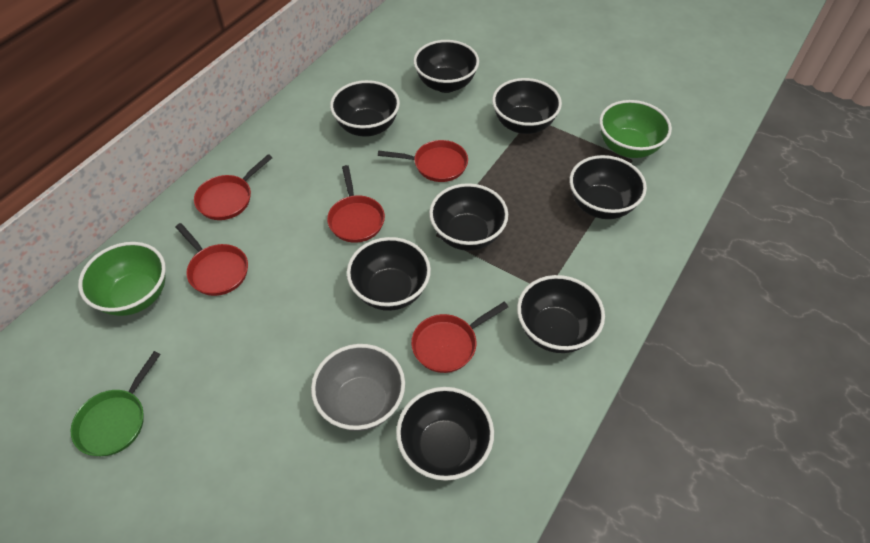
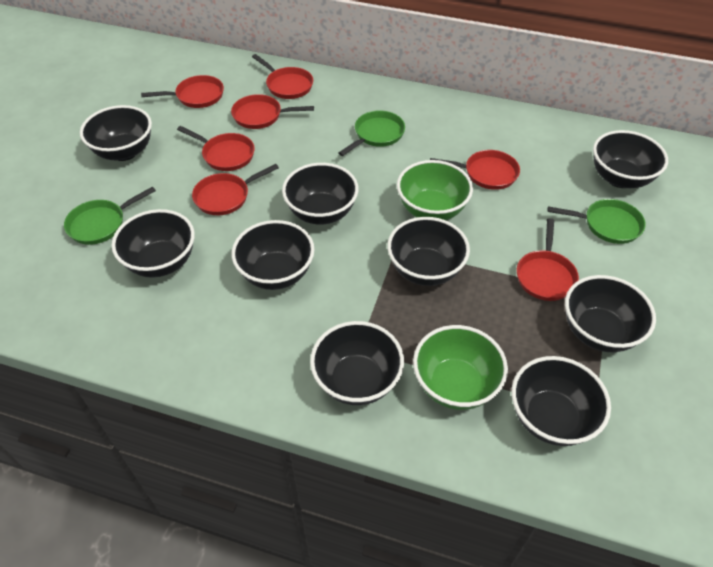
black bowl: [330,80,400,137] [347,237,431,311] [396,387,494,481] [414,40,479,93] [429,183,508,251] [492,78,562,134] [517,275,605,353] [570,155,647,219] = 8 -> [80,105,152,161] [112,209,195,278] [232,220,315,290] [282,163,359,225] [310,321,404,405] [387,217,470,286] [512,356,611,446] [565,275,656,352] [593,130,668,188] = 9
green pan: [71,351,161,456] = 1 -> [64,186,156,245] [338,110,405,156] [547,199,646,244] = 3
grey bowl: [311,344,405,431] = 1 -> none = 0
red pan: [176,223,248,296] [194,154,272,220] [327,165,385,243] [378,140,468,182] [411,302,508,373] = 5 -> [141,75,224,108] [177,126,255,171] [192,164,279,215] [231,94,314,129] [252,54,313,99] [430,150,520,190] [517,218,579,301] = 7

